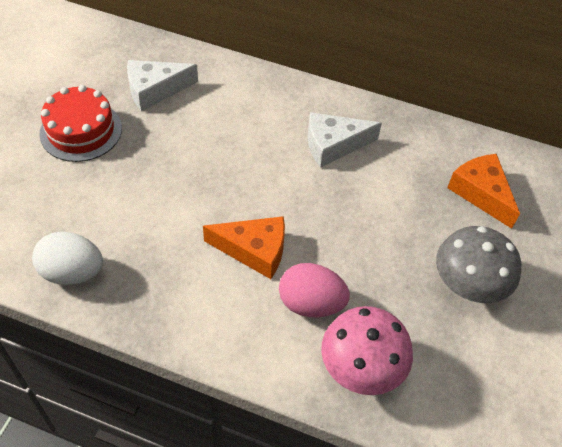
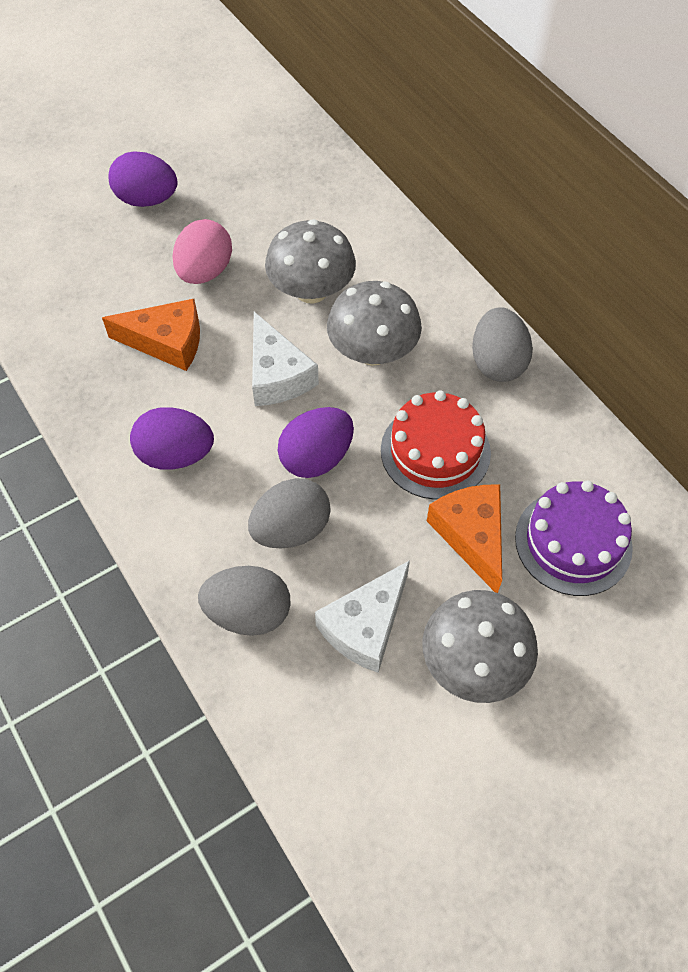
grey egg: none = 0 -> [198,566,291,636] [248,478,331,548] [472,307,533,382] = 3
grey mushroom: [436,226,521,303] = 1 -> [265,219,356,304] [327,281,422,366] [423,590,538,703] = 3
pink mushroom: [321,306,413,395] = 1 -> none = 0
purple cake: none = 0 -> [515,480,633,596] = 1
purple egg: none = 0 -> [108,151,178,207] [130,407,214,470] [278,407,354,478] = 3
white egg: [32,232,103,285] = 1 -> none = 0

